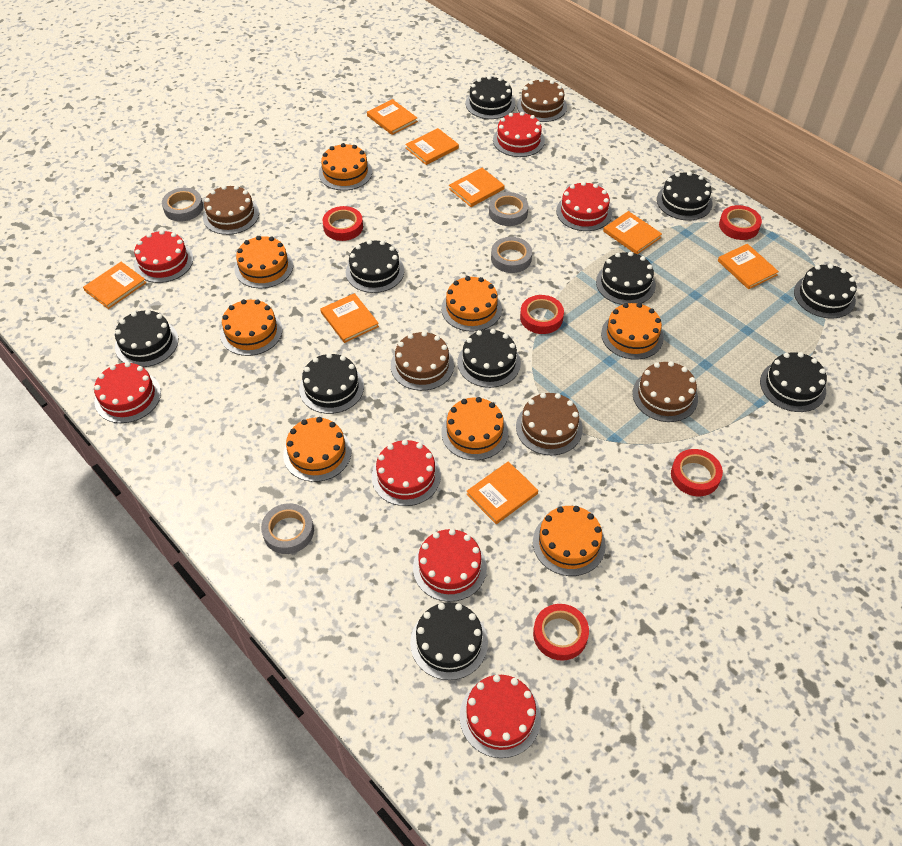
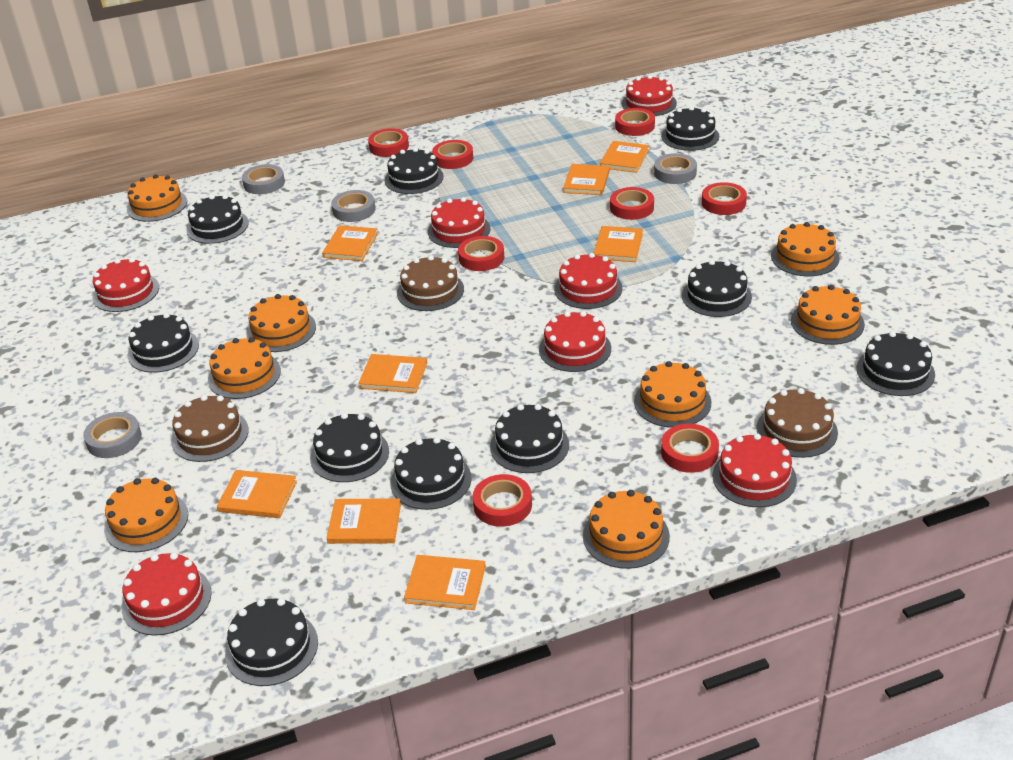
brown cake: [203,185,259,235] [391,331,454,391] [516,393,583,455] [517,78,567,122] [632,361,698,422] = 5 -> [171,395,249,462] [397,255,464,311] [757,388,838,458] = 3
red tape: [322,206,363,241] [520,295,564,334] [533,604,589,661] [671,449,723,496] [719,205,762,240] = 5 -> [368,128,409,157] [432,140,473,169] [458,236,504,271] [473,474,532,527] [610,187,654,220] [615,108,655,136] [661,424,719,473] [702,182,747,215] = 8

